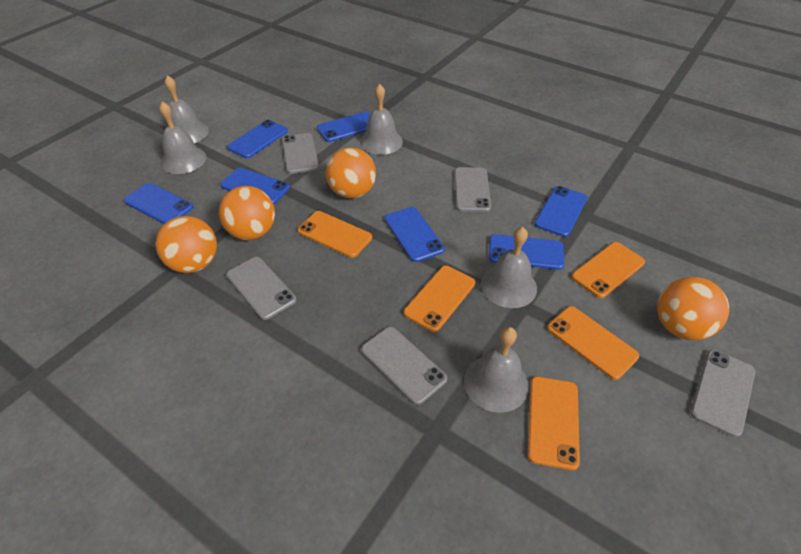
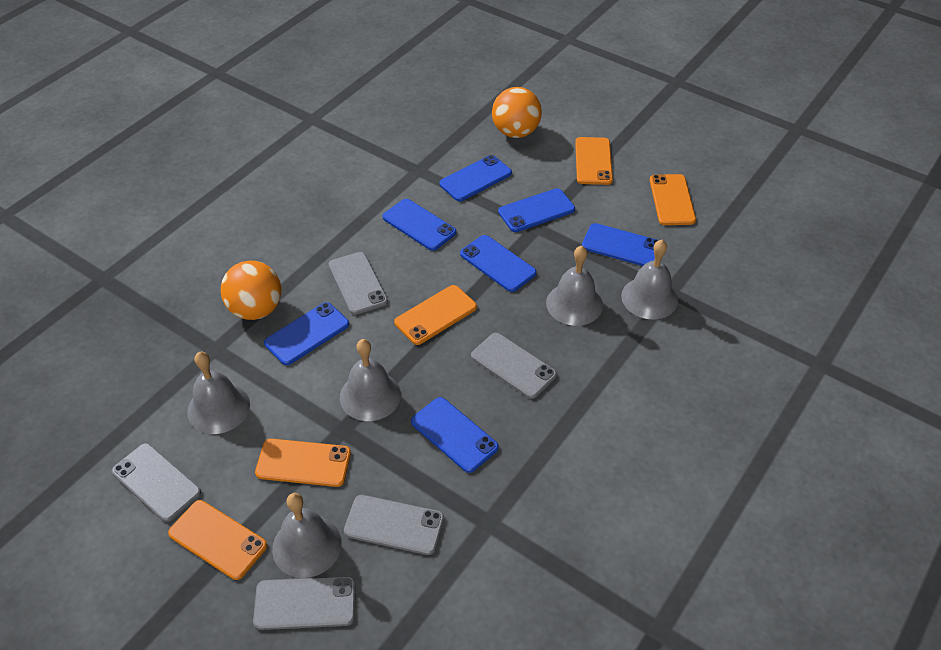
orange ball: [155,216,217,273] [219,186,275,240] [326,147,376,199] [657,277,729,340] = 4 -> [221,261,281,320] [492,87,542,138] = 2

